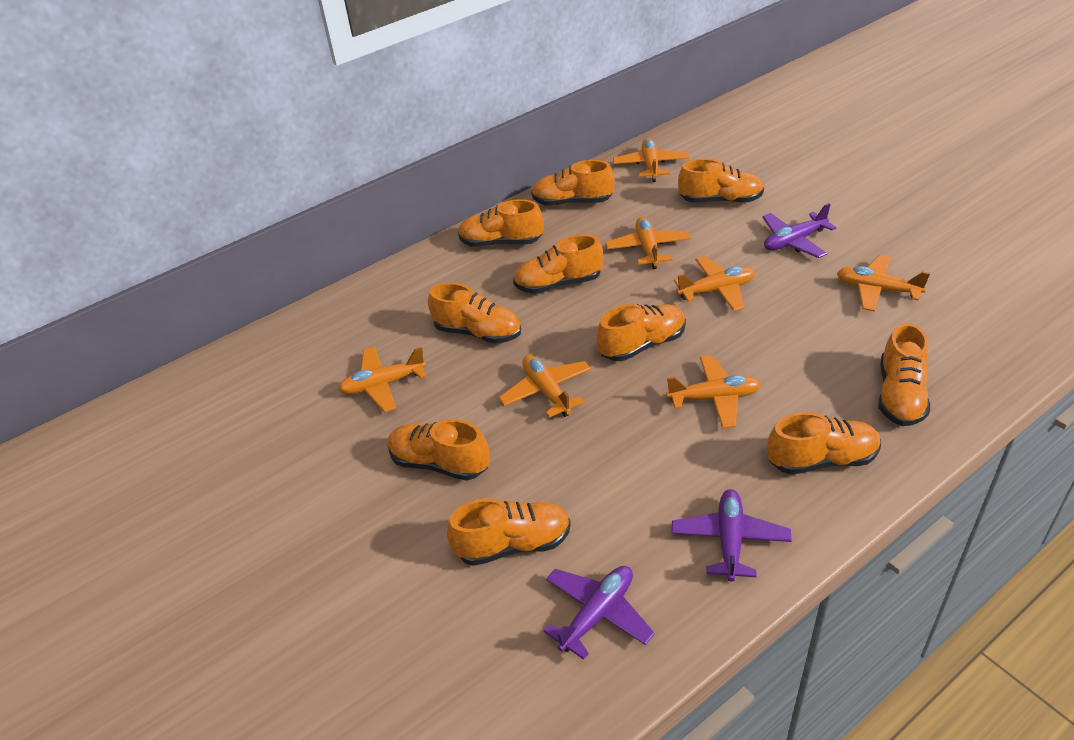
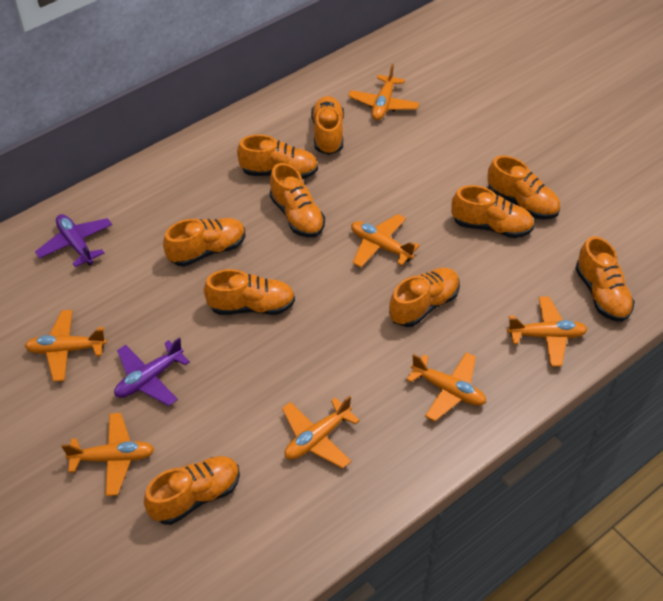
purple plane: [543,566,655,660] [671,489,792,582] [762,203,836,258] = 3 -> [35,214,112,267] [114,338,190,406] = 2

